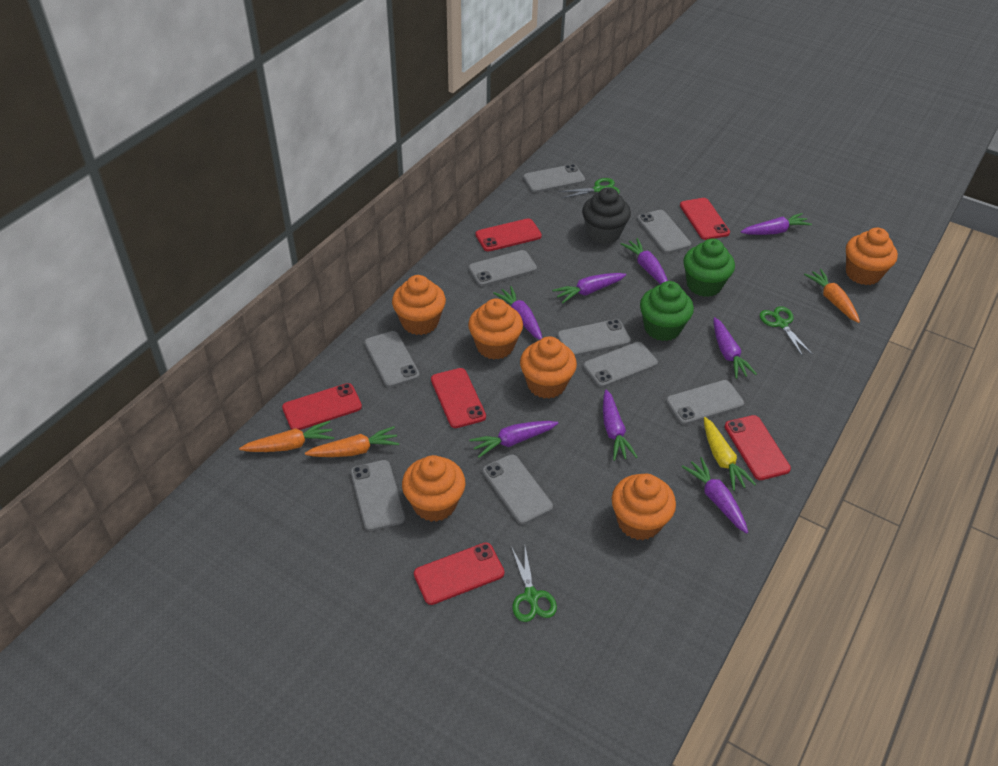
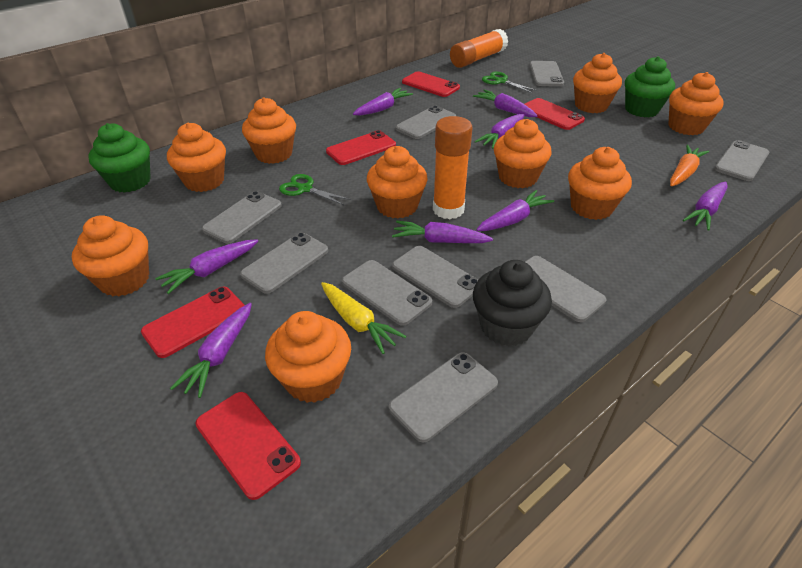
green scissors: [511,546,557,622] [558,178,620,198] [760,306,812,357] = 3 -> [279,174,351,205] [482,72,537,93] = 2
orange carrot: [239,420,334,452] [305,426,399,457] [804,269,860,323] = 3 -> [670,145,709,186] = 1
orange cupcake: [392,275,446,335] [402,455,466,522] [468,298,523,359] [520,337,577,399] [612,474,676,540] [846,227,898,285] = 6 -> [72,215,149,296] [167,123,226,192] [242,97,296,164] [265,311,351,403] [367,146,428,219] [494,119,552,188] [568,147,632,220] [573,53,622,113] [669,72,724,135] = 9
orange glue stick: none = 0 -> [433,116,472,219] [450,29,508,68] = 2
red phone: [282,383,362,430] [414,543,504,605] [431,368,486,428] [475,218,542,252] [680,198,730,240] [725,415,791,480] = 6 -> [141,287,245,358] [195,392,301,500] [326,130,396,165] [402,71,460,97] [525,98,585,130] = 5

